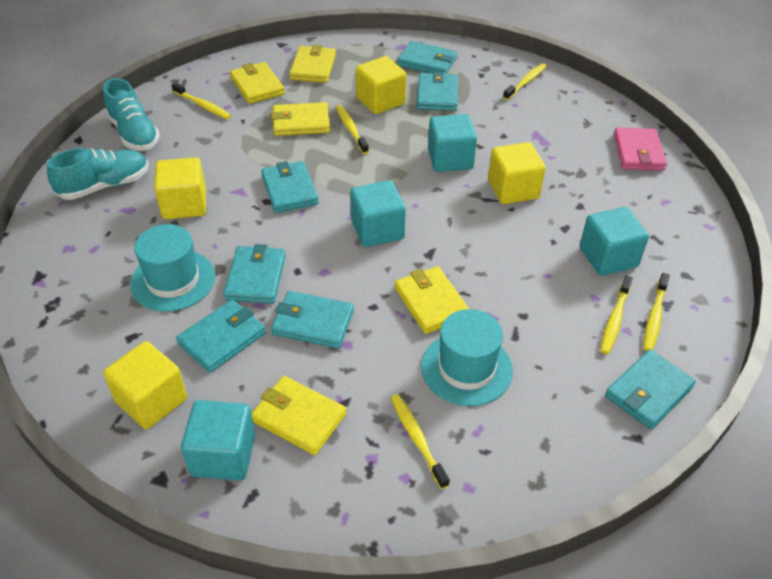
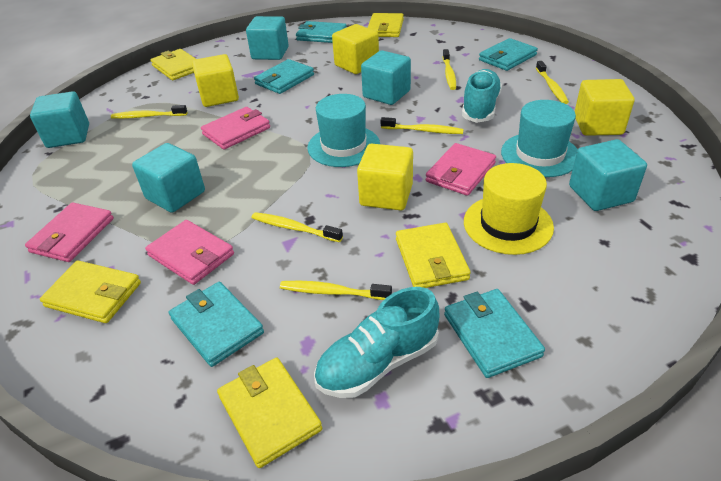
pink wallet: [614,128,667,171] = 1 -> [25,203,114,262] [145,220,234,285] [201,107,270,150] [425,143,496,196] = 4
turquoise cube: [181,400,255,481] [350,180,406,247] [428,114,477,172] [580,207,649,276] = 4 -> [30,91,89,148] [132,143,205,213] [246,16,289,60] [361,50,411,105] [569,139,647,211] = 5
turquoise wallet: [176,299,266,373] [223,244,286,304] [261,161,319,213] [271,291,354,348] [397,41,457,74] [417,71,458,111] [605,349,696,429] = 7 -> [169,282,264,367] [254,59,314,94] [296,21,347,43] [444,289,545,378] [479,38,538,71] = 5
yellow hat: none = 0 -> [464,163,554,255] = 1

